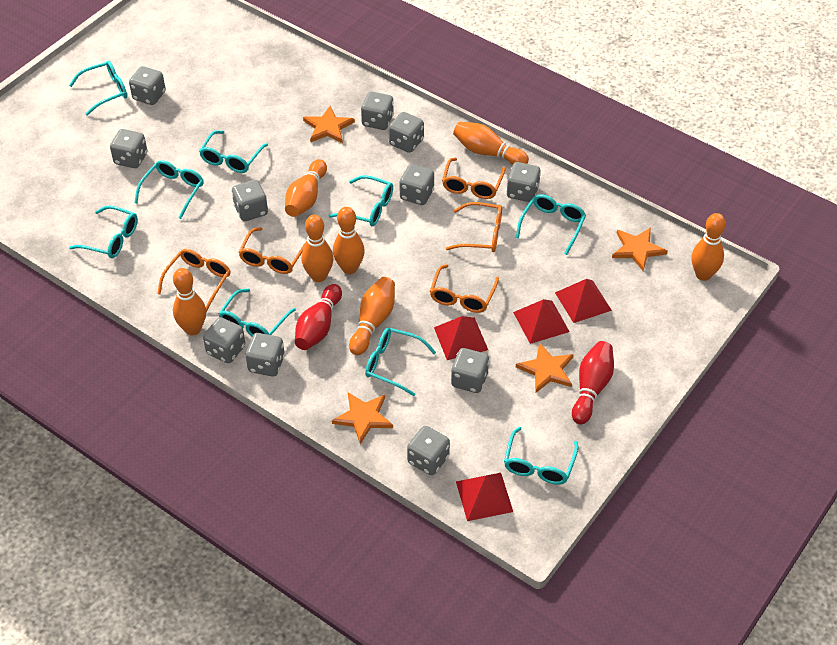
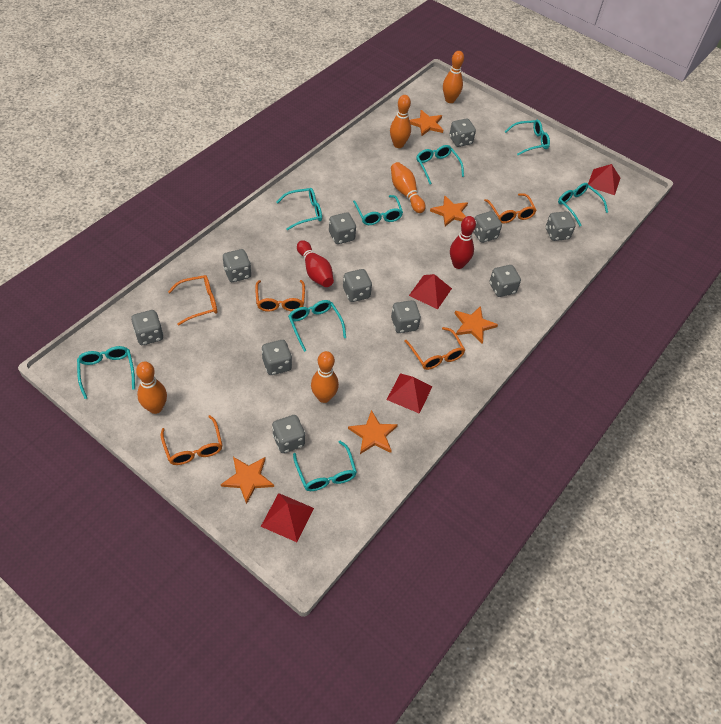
orange bowling pin: [173,268,206,335] [285,159,327,217] [301,215,333,282] [333,207,365,274] [349,277,395,355] [453,122,529,165] [691,213,726,281] = 7 -> [136,362,167,414] [311,351,339,403] [390,95,411,148] [391,162,425,213] [443,51,464,103] = 5
orange star: [303,106,355,143] [332,392,393,444] [516,342,574,393] [612,227,668,271] = 4 -> [221,457,274,504] [348,410,398,454] [410,110,443,136] [430,196,468,226] [454,306,498,344] = 5
turquoise glasses: [69,61,127,116] [69,206,138,258] [134,160,204,219] [199,130,268,173] [218,289,296,337] [328,175,393,226] [365,328,436,396] [504,427,578,485] [516,194,586,255] = 9 -> [77,346,135,399] [277,188,322,230] [288,300,346,352] [293,441,357,491] [353,195,403,225] [416,145,464,184] [505,119,550,155] [558,183,608,226] = 8

